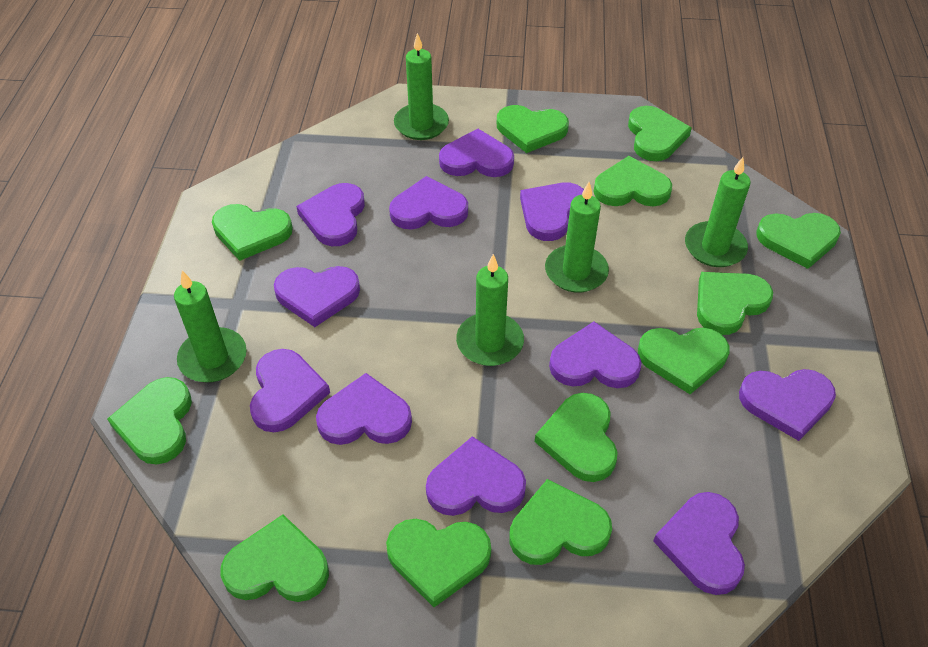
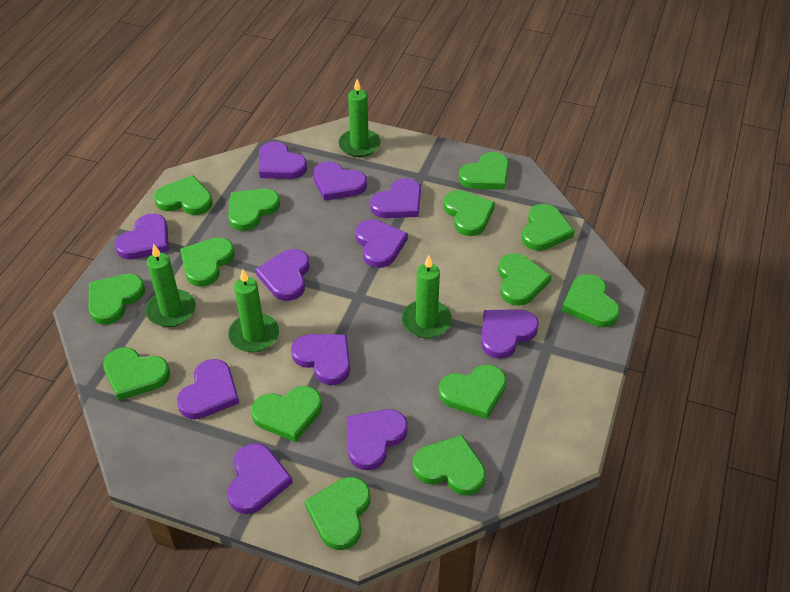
green candle: [174,271,247,382] [394,33,449,140] [456,254,524,366] [545,182,609,293] [685,157,750,267] = 5 -> [146,244,196,327] [228,269,279,352] [338,79,381,157] [402,255,452,338] = 4
green heart: [107,377,192,465] [212,204,293,261] [221,514,329,602] [386,519,491,607] [497,105,569,153] [509,479,612,565] [535,393,618,482] [594,156,672,206] [628,106,692,161] [638,328,730,394] [697,272,773,335] [756,213,841,269] = 12 -> [89,274,145,325] [103,347,170,401] [154,176,213,215] [180,237,235,287] [228,189,280,231] [251,386,322,442] [304,477,370,550] [413,435,486,496] [439,364,507,419] [444,190,495,236] [459,152,509,190] [498,253,552,306] [522,204,575,251] [562,274,620,327] = 14

